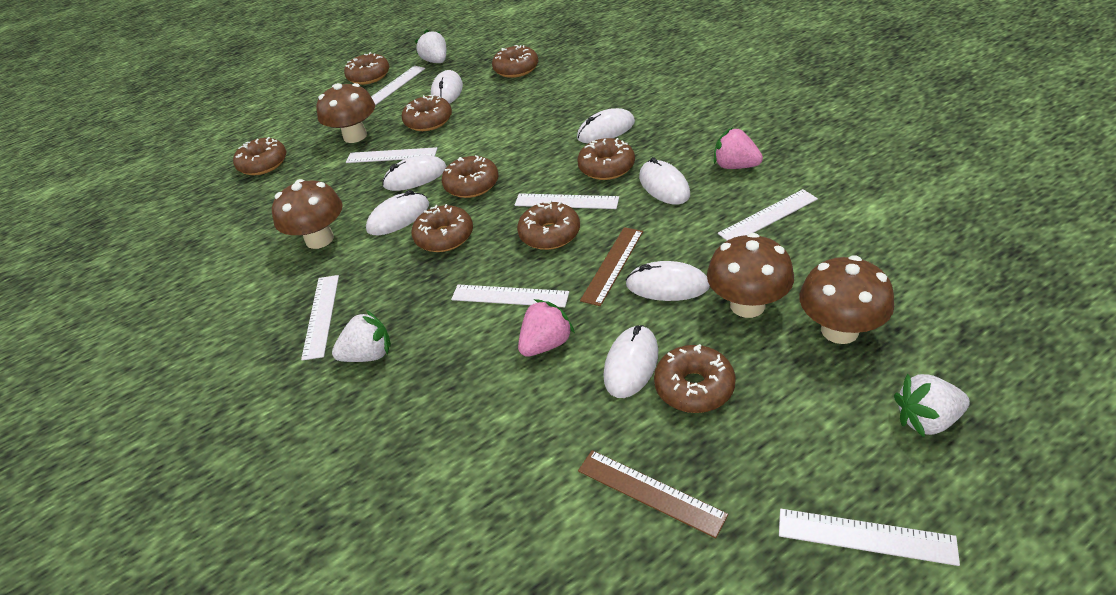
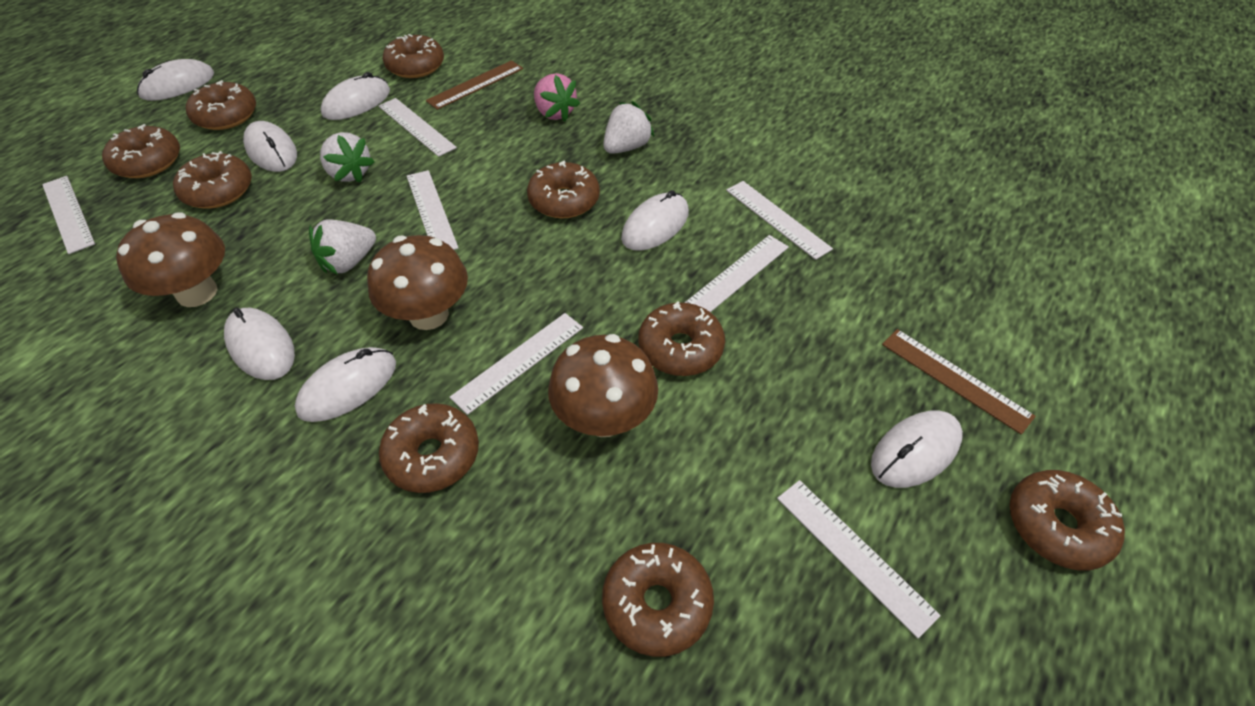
brown mushroom: [272,179,343,249] [316,83,375,143] [707,233,794,318] [800,256,894,344] = 4 -> [116,212,225,307] [367,235,468,330] [548,334,658,437] = 3
pink strawberry: [518,299,575,357] [714,127,763,169] = 2 -> [534,73,580,122] = 1

